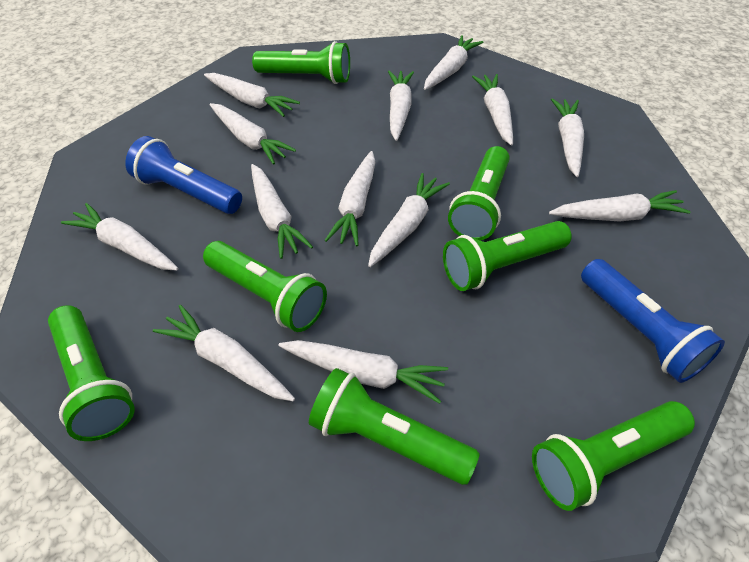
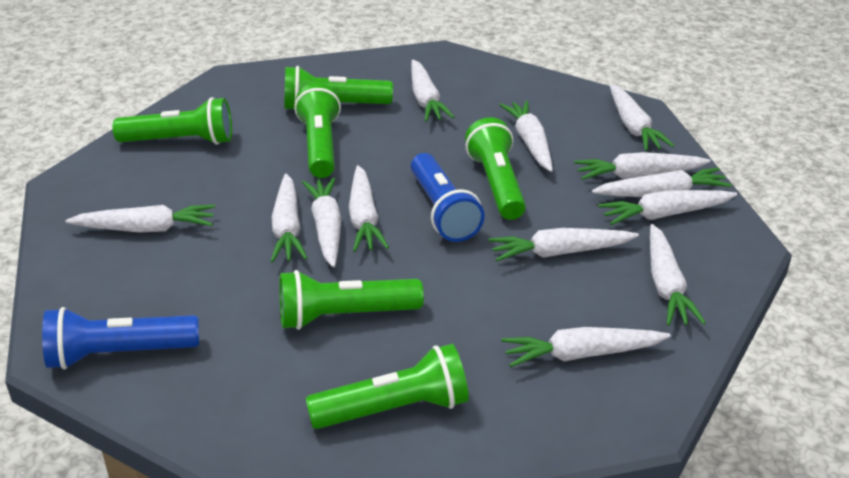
green flashlight: [48,305,135,441] [203,241,327,332] [252,41,350,84] [309,368,480,485] [443,221,572,291] [448,146,510,240] [532,401,695,511] = 7 -> [112,97,232,145] [279,270,424,330] [284,66,393,109] [294,83,341,178] [305,344,469,429] [465,117,526,220] = 6

